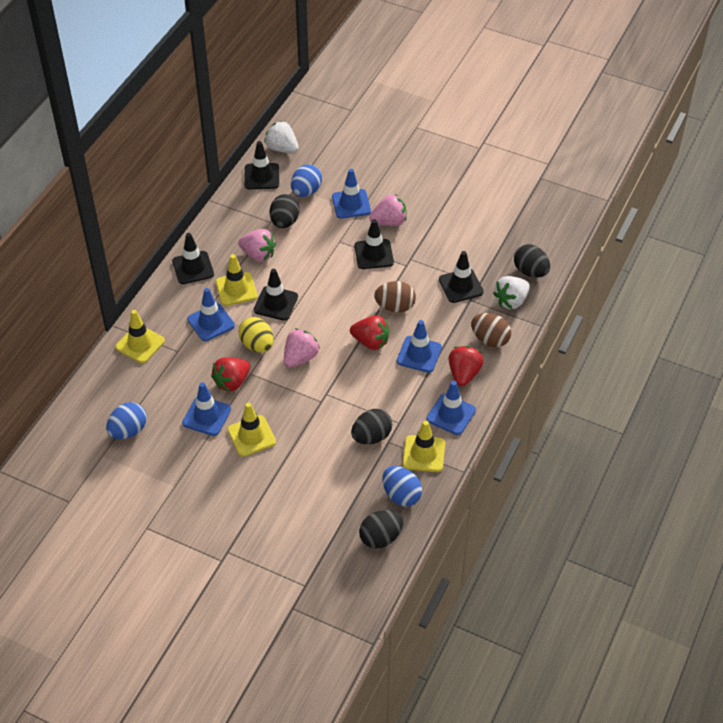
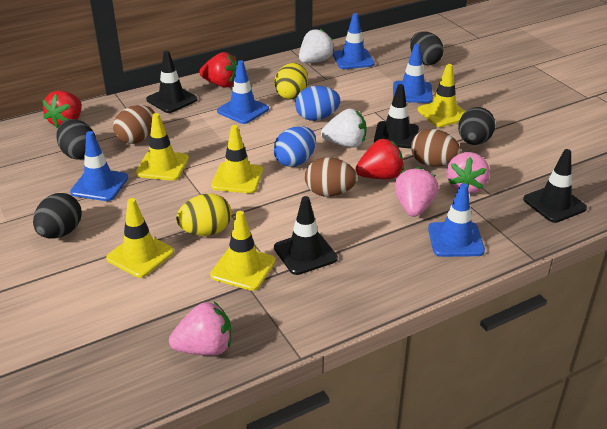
black traffic cone: [172,233,214,284] [245,141,279,189] [254,269,298,321] [355,219,394,269] [439,251,484,303] = 5 -> [146,51,197,113] [274,196,338,275] [374,84,419,149] [523,149,587,223] = 4
blue egg: [106,402,147,439] [291,164,322,197] [382,466,422,507] = 3 -> [273,126,316,167] [295,86,340,121] = 2
brown egg: [374,281,416,313] [471,313,511,347] = 2 -> [113,105,155,144] [305,157,357,197] [411,129,460,167] = 3
yellow egg: [239,317,274,353] = 1 -> [176,193,232,236] [274,63,308,99] = 2
yellow traffic cone: [115,310,165,364] [216,254,257,306] [227,402,276,457] [403,420,445,472] = 4 -> [106,198,174,278] [135,113,189,181] [210,211,276,291] [211,125,263,193] [418,64,466,127] = 5

